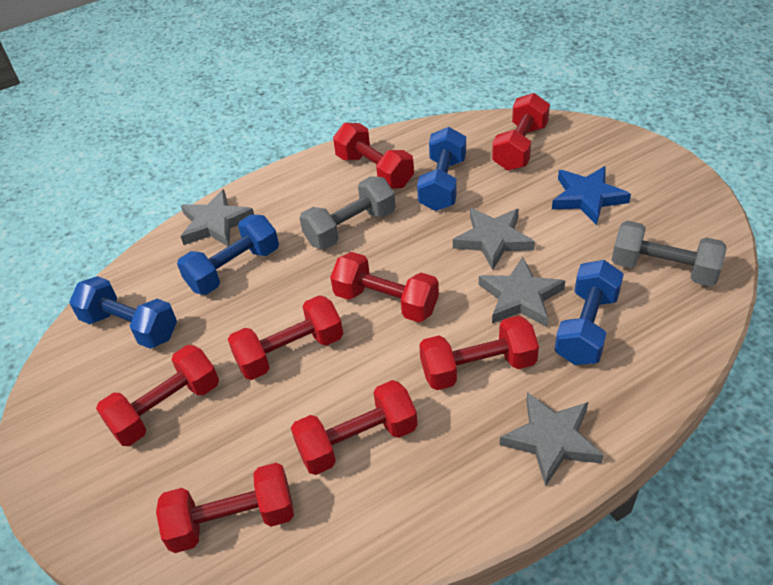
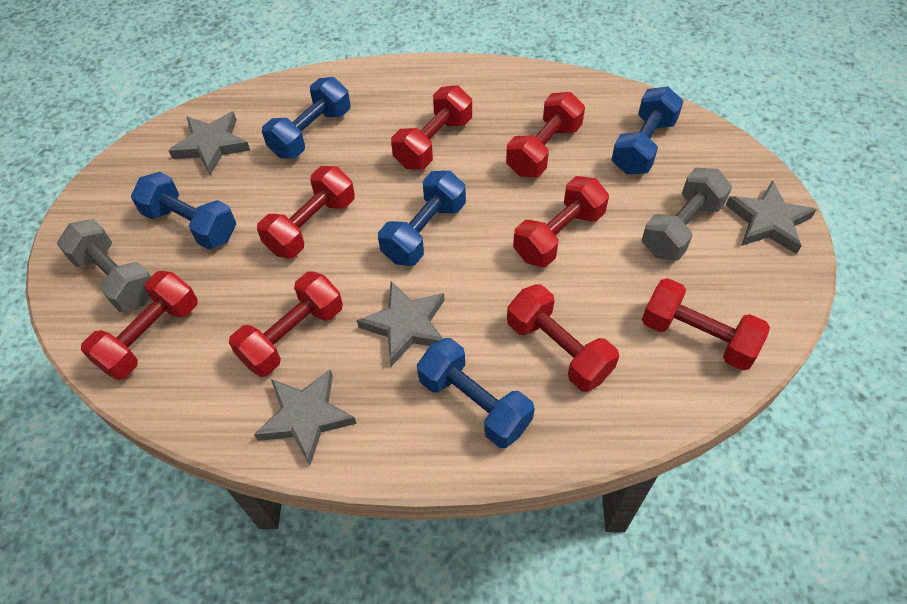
blue dumbbell: [69,276,177,349] [177,214,279,295] [417,127,466,211] [554,260,624,365] = 4 -> [131,172,236,249] [262,77,351,159] [378,171,466,266] [417,338,535,448] [611,87,684,174] = 5
blue star: [552,166,631,225] = 1 -> none = 0

